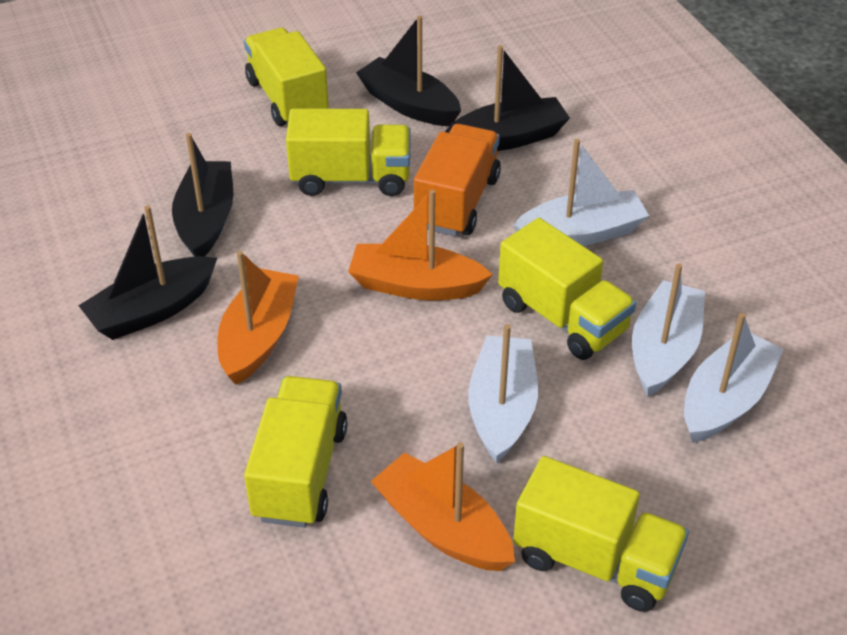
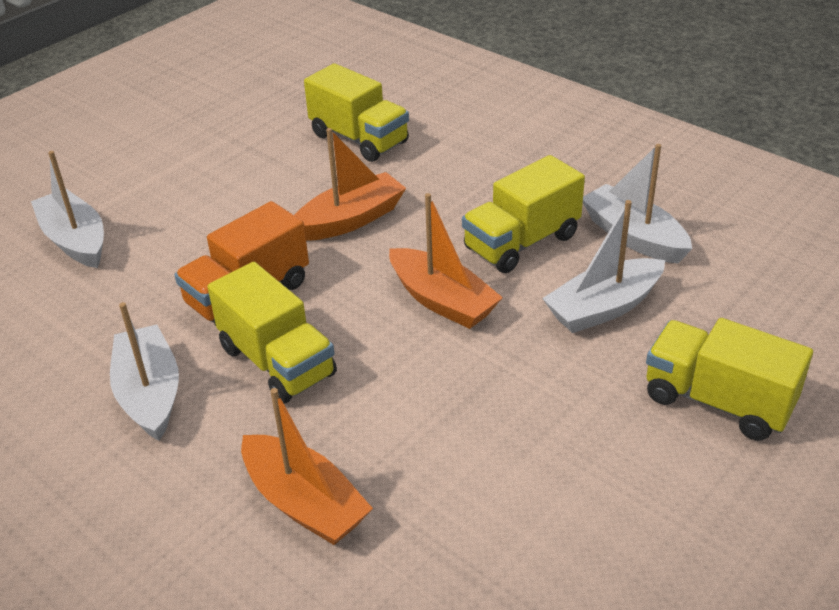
black boat: [78,205,217,340] [172,133,233,257] [356,15,461,126] [445,45,570,151] = 4 -> none = 0
yellow truck: [244,28,329,126] [244,376,347,528] [286,108,411,196] [498,218,636,360] [513,456,689,612] = 5 -> [207,262,337,404] [304,63,409,162] [462,155,585,273] [646,318,813,441] = 4

